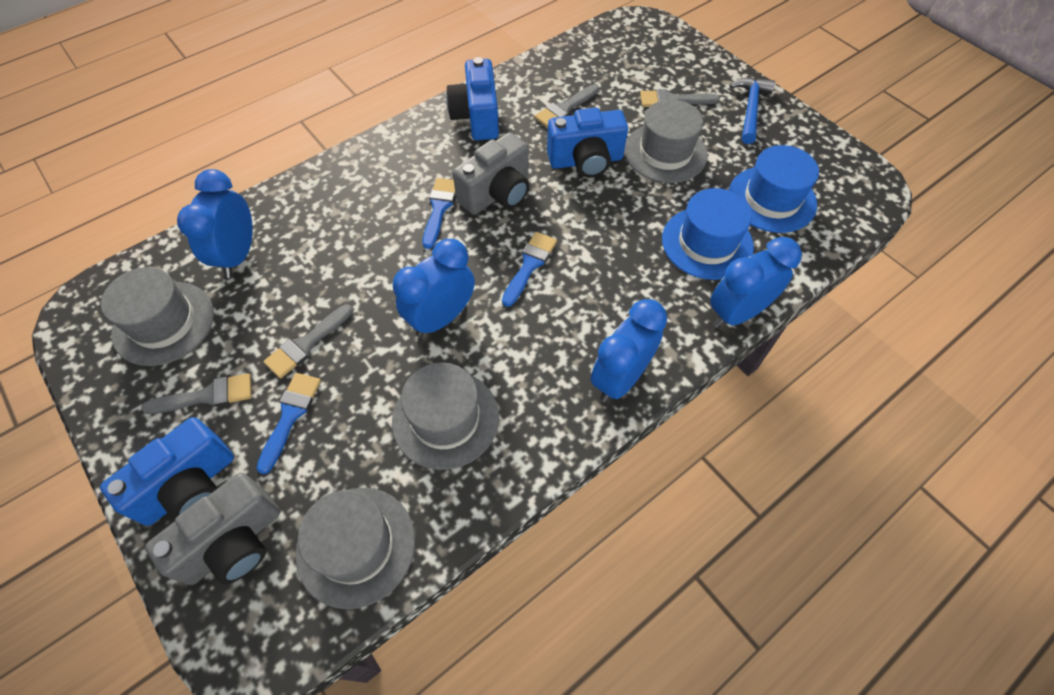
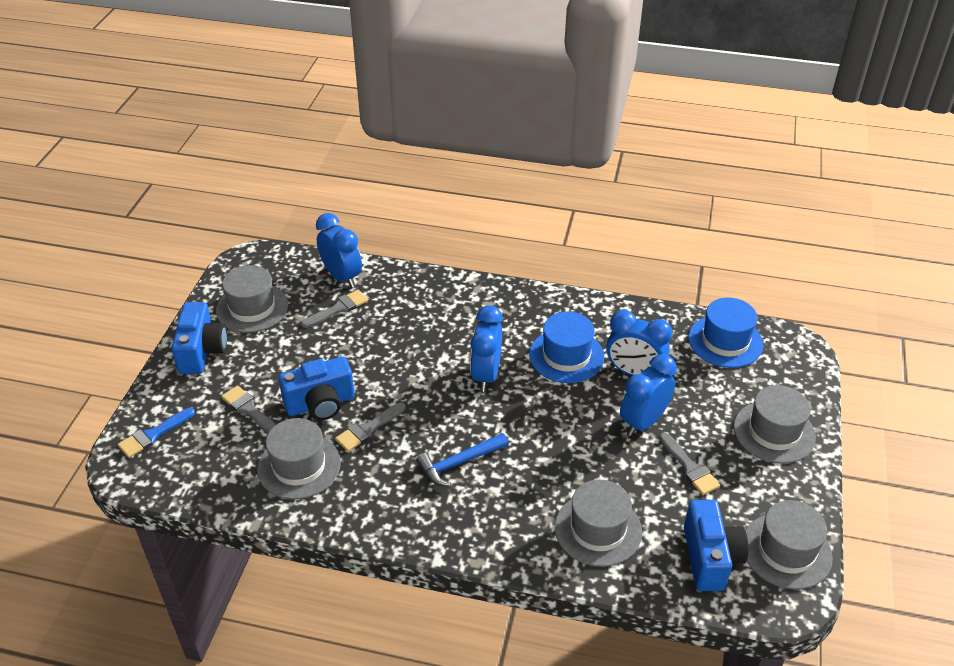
blue brush: [256,373,321,474] [423,178,456,249] [502,232,557,307] = 3 -> [118,408,195,458] = 1
grey camera: [145,473,280,585] [453,132,529,215] = 2 -> none = 0
grey hat: [101,267,214,366] [295,488,415,609] [392,363,499,470] [624,100,708,183] = 4 -> [216,265,288,333] [257,418,341,499] [555,480,642,567] [734,385,816,464] [745,500,833,589] = 5

